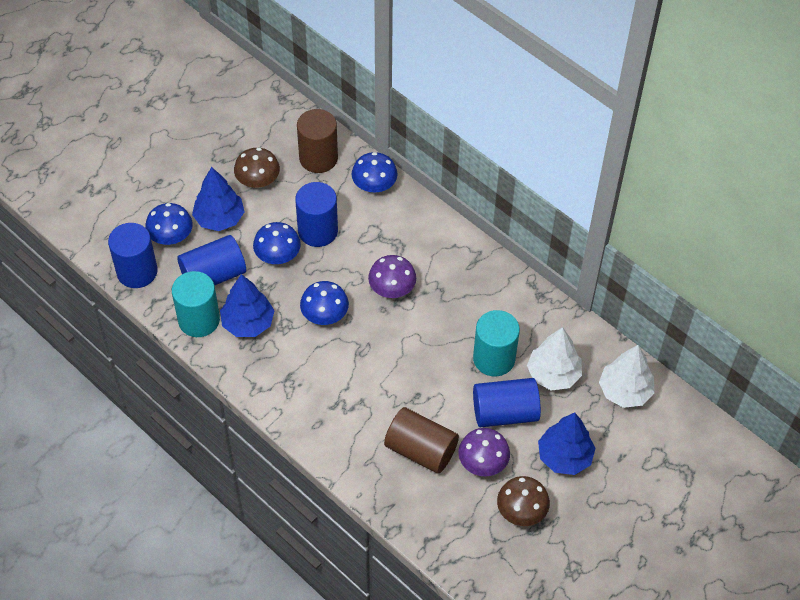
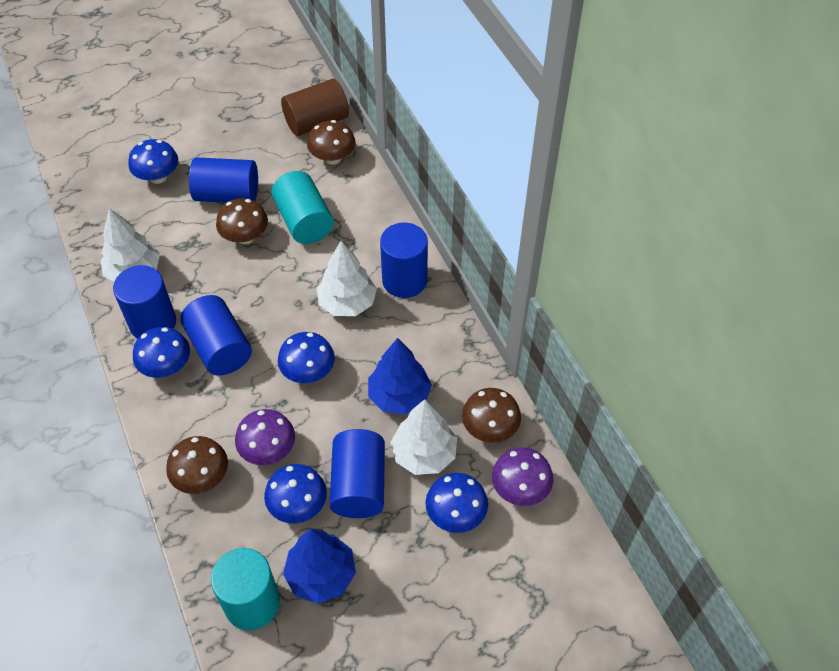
blue cylinder: [108,223,158,288] [177,235,246,286] [295,182,338,247] [473,378,541,427] = 4 -> [113,265,176,339] [181,295,252,375] [189,157,258,203] [330,429,385,518] [380,223,428,298] = 5
blue mushroom: [145,203,193,245] [253,222,301,264] [300,281,349,325] [352,152,398,193] = 4 -> [128,139,178,184] [133,327,190,378] [264,464,327,523] [278,332,335,383] [426,473,488,533] = 5
blue tree: [192,167,245,231] [220,274,275,337] [538,413,596,475] = 3 -> [283,529,356,604] [368,338,432,414] = 2
brown cylinder: [297,109,338,173] [384,407,459,474] = 2 -> [281,79,349,136] = 1
brown mushroom: [234,148,280,188] [497,476,550,526] = 2 -> [166,436,228,494] [216,198,268,244] [307,120,356,165] [462,388,521,443] = 4
white tree: [527,327,582,390] [599,345,655,408] = 2 -> [100,208,160,282] [317,241,377,316] [391,399,457,475] = 3

